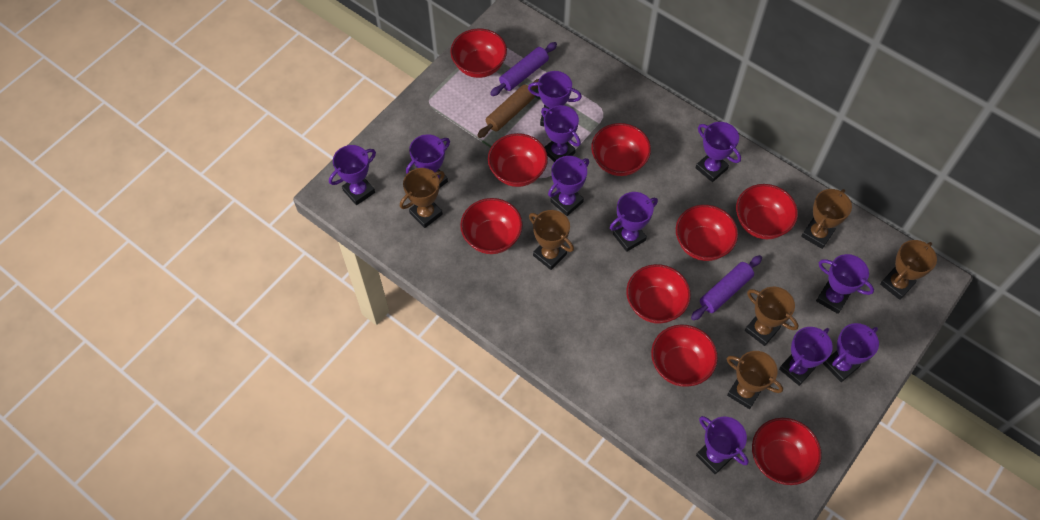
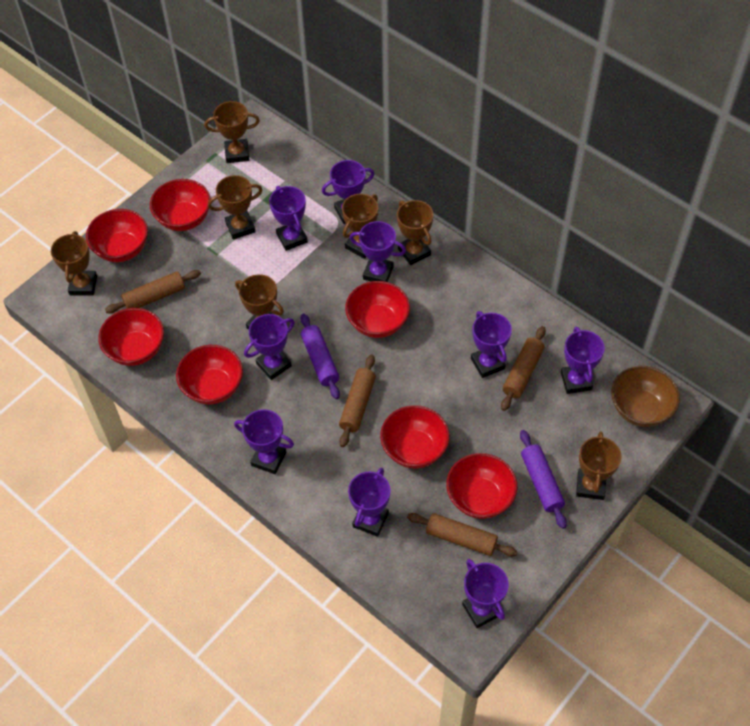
brown bowl: none = 0 -> [611,366,680,427] = 1
brown rolling pin: [477,79,539,138] = 1 -> [105,270,201,313] [339,355,376,447] [407,513,517,557] [501,326,546,411] = 4
brown trophy: [400,168,445,228] [529,210,574,270] [726,351,783,409] [745,287,799,346] [801,189,852,249] [880,240,937,300] = 6 -> [51,231,97,296] [205,101,260,163] [208,175,262,239] [235,274,284,330] [342,194,378,259] [397,200,433,265] [576,431,622,500] = 7
purple trophy: [329,145,376,205] [406,134,450,188] [528,71,582,126] [541,105,581,162] [548,156,589,216] [610,192,658,252] [696,122,741,182] [696,416,749,474] [779,327,833,386] [816,254,874,314] [823,323,879,382] = 11 -> [234,409,294,474] [244,314,294,380] [269,186,308,251] [322,160,374,224] [348,467,390,537] [350,221,406,282] [462,559,508,628] [471,311,512,378] [561,327,605,394] = 9
red bowl: [450,29,507,78] [460,198,523,254] [488,133,548,187] [591,123,651,176] [626,264,691,324] [651,325,718,387] [676,205,738,261] [736,184,798,239] [752,418,822,485] = 9 -> [86,209,148,262] [98,308,164,366] [150,179,211,231] [176,345,243,404] [345,281,410,338] [380,405,450,469] [446,453,517,519] = 7

